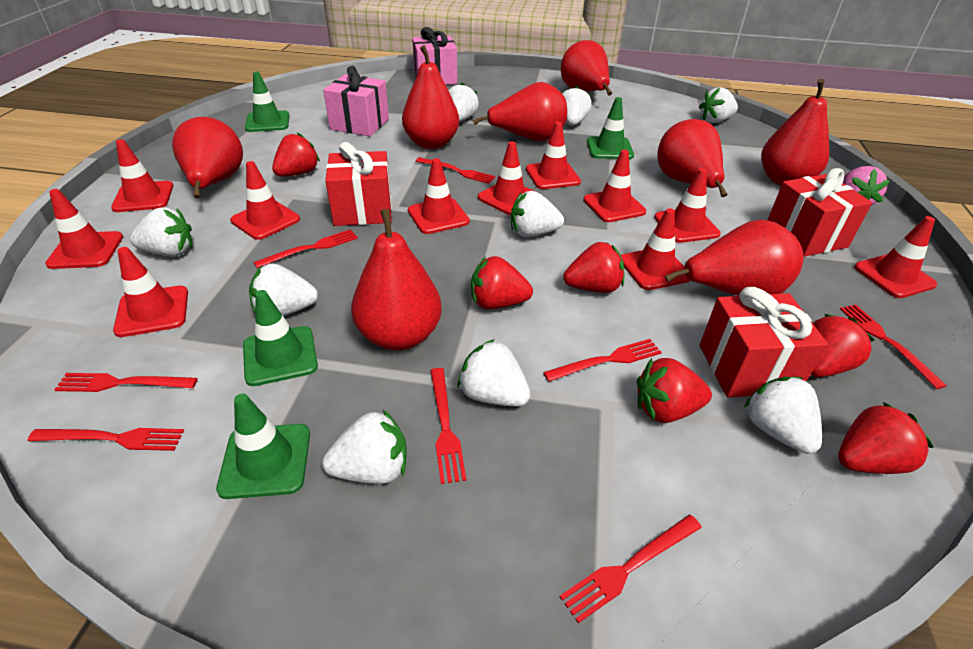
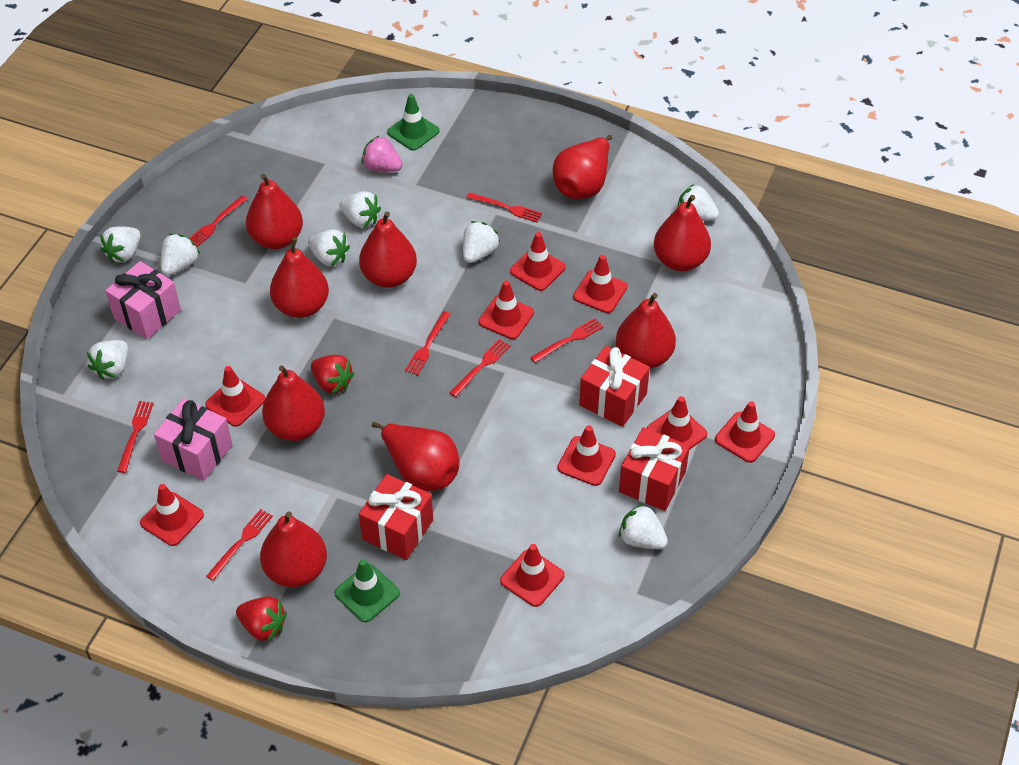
green traffic cone: [216,394,310,499] [243,290,318,386] [245,71,289,132] [587,97,634,159] = 4 -> [334,559,400,622] [387,94,439,151] = 2
red fork: [28,428,184,451] [54,373,198,392] [253,229,358,268] [416,157,495,184] [430,368,466,484] [543,339,662,382] [560,515,702,623] [840,304,947,389] = 8 -> [117,401,154,473] [189,196,247,247] [206,509,273,581] [405,311,451,376] [449,339,511,397] [466,192,542,222] [530,318,603,363] = 7
red pear: [172,117,243,198] [351,209,442,351] [402,45,459,149] [473,82,567,141] [561,40,612,96] [657,119,728,197] [665,219,804,296] [761,79,829,185] = 8 -> [246,174,303,249] [260,511,327,587] [262,365,325,441] [270,237,329,318] [359,211,417,288] [372,422,459,491] [553,135,612,199] [616,293,676,369] [654,195,711,271] = 9
red strawberry: [272,132,320,177] [471,256,533,309] [563,242,624,293] [637,358,712,423] [811,314,874,377] [838,402,933,474] = 6 -> [236,596,287,641] [311,355,355,394] = 2
red traffic cone: [45,189,123,269] [111,139,173,212] [113,247,188,337] [230,161,300,240] [408,158,470,234] [478,142,533,215] [526,122,581,189] [583,150,646,222] [621,208,690,290] [654,168,721,243] [854,216,937,298] = 11 -> [140,484,204,546] [205,366,266,427] [478,280,534,339] [500,544,565,607] [510,232,566,291] [557,425,616,486] [573,255,627,313] [647,396,707,450] [715,401,775,463] = 9
white strawberry: [130,207,192,257] [249,263,318,316] [322,410,407,484] [448,83,479,122] [458,339,531,406] [511,191,564,237] [561,86,592,126] [699,87,738,123] [744,377,822,454] = 9 -> [87,340,128,380] [100,226,141,263] [161,234,200,276] [308,229,350,266] [339,191,381,228] [463,221,500,263] [619,504,668,549] [677,184,719,221] = 8

